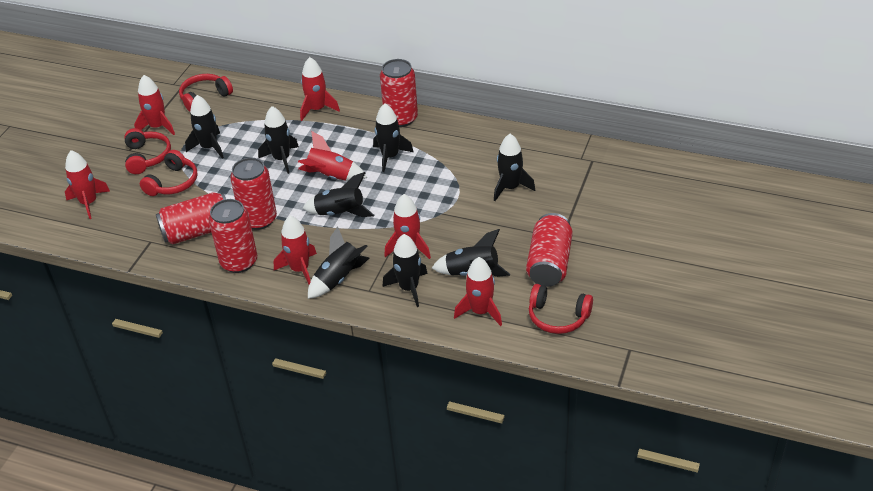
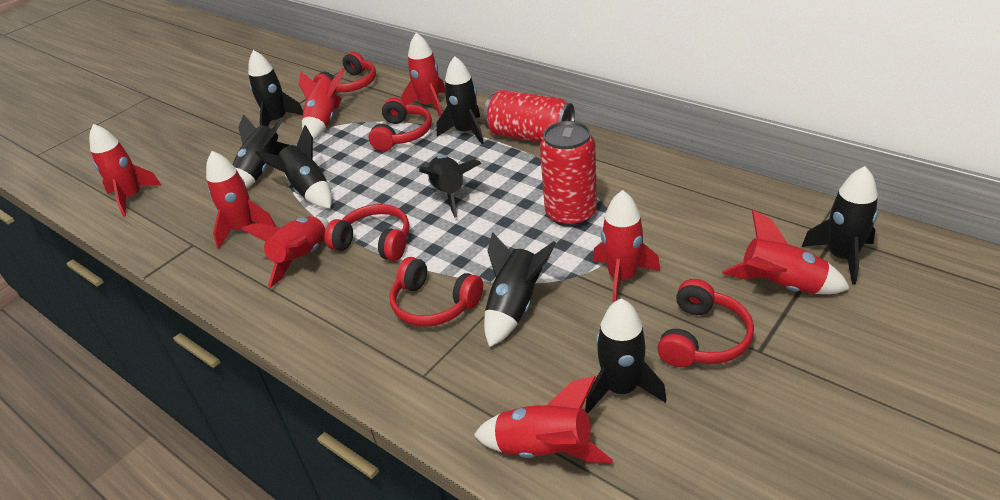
red can: [156,192,226,244] [209,199,257,273] [230,158,277,230] [380,59,418,127] [526,213,573,287] = 5 -> [484,90,575,142] [540,121,597,227] = 2
red headphones: [124,128,171,174] [140,150,197,196] [179,74,233,112] [529,284,593,334] = 4 -> [313,52,376,92] [325,204,410,261] [369,98,432,151] [389,257,483,326] [657,279,754,367] = 5
red rocket: [65,150,110,219] [134,75,175,135] [274,216,317,285] [298,131,367,181] [300,57,340,121] [384,194,431,259] [454,257,502,326] = 7 -> [89,124,161,217] [206,151,276,249] [241,216,329,288] [299,68,345,140] [401,33,445,116] [474,376,613,463] [593,190,660,303] [722,210,850,294] = 8

